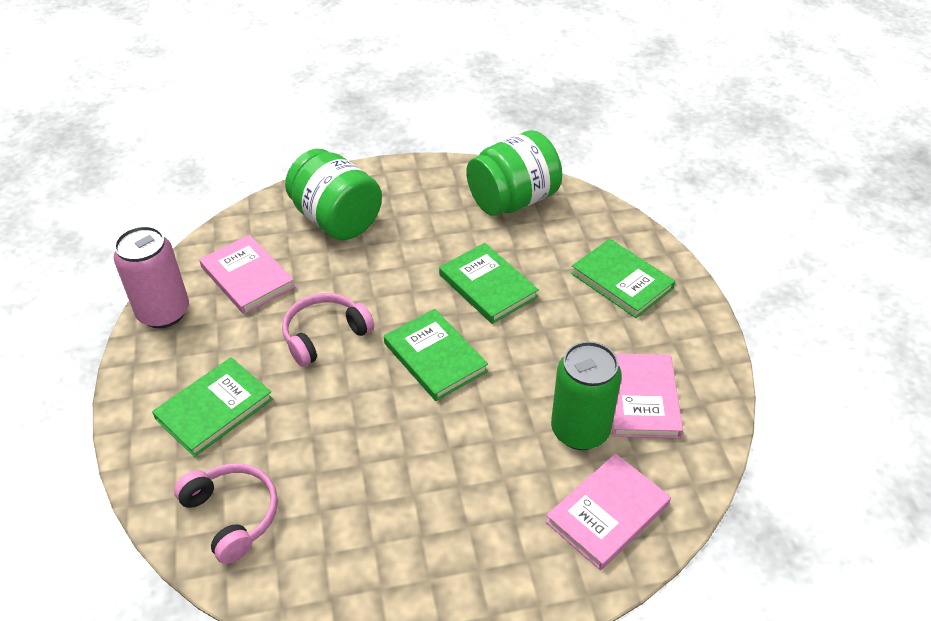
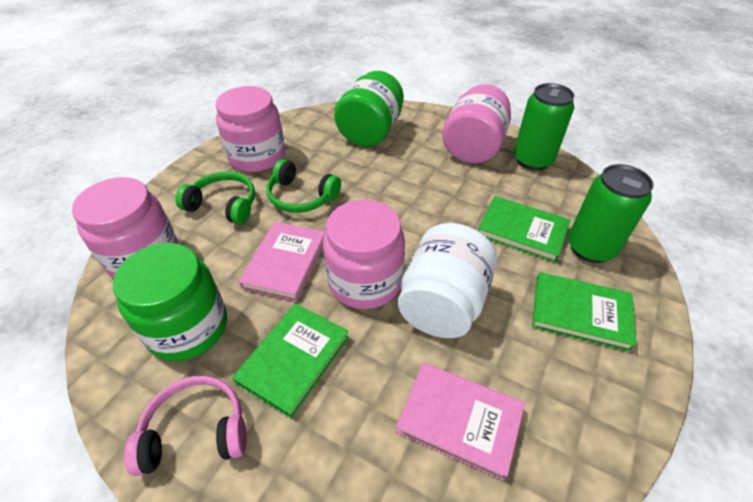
green book: [152,357,273,457] [384,309,488,401] [439,243,539,324] [571,239,675,318] = 4 -> [232,303,349,418] [478,196,570,263] [532,272,636,352] = 3
green can: [551,341,622,450] = 1 -> [514,83,574,170] [568,164,654,263] = 2
green headphones: none = 0 -> [175,171,255,225] [266,159,341,213] = 2
pink book: [199,235,295,314] [546,453,671,570] [612,353,683,438] = 3 -> [239,222,325,302] [396,363,525,480] = 2
pink can: [114,226,189,328] = 1 -> none = 0
pink headphones: [174,463,278,564] [282,293,374,367] = 2 -> [124,376,247,476] = 1
pink jar: none = 0 -> [72,177,179,278] [215,86,285,172] [323,199,405,309] [442,84,511,164] = 4
white jar: none = 0 -> [398,223,497,338] = 1

